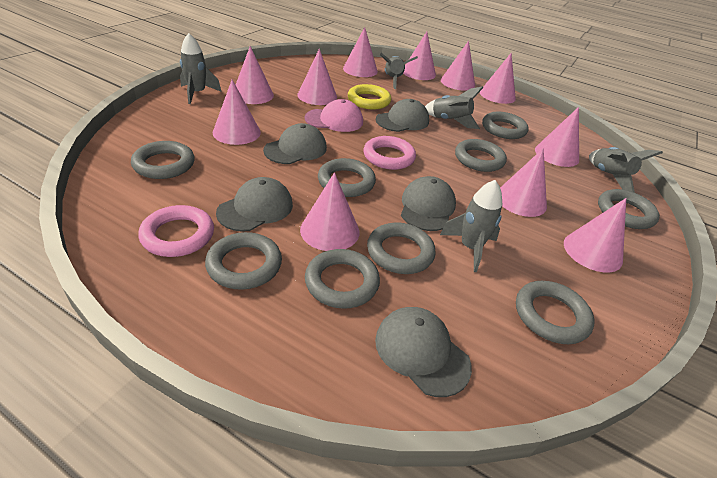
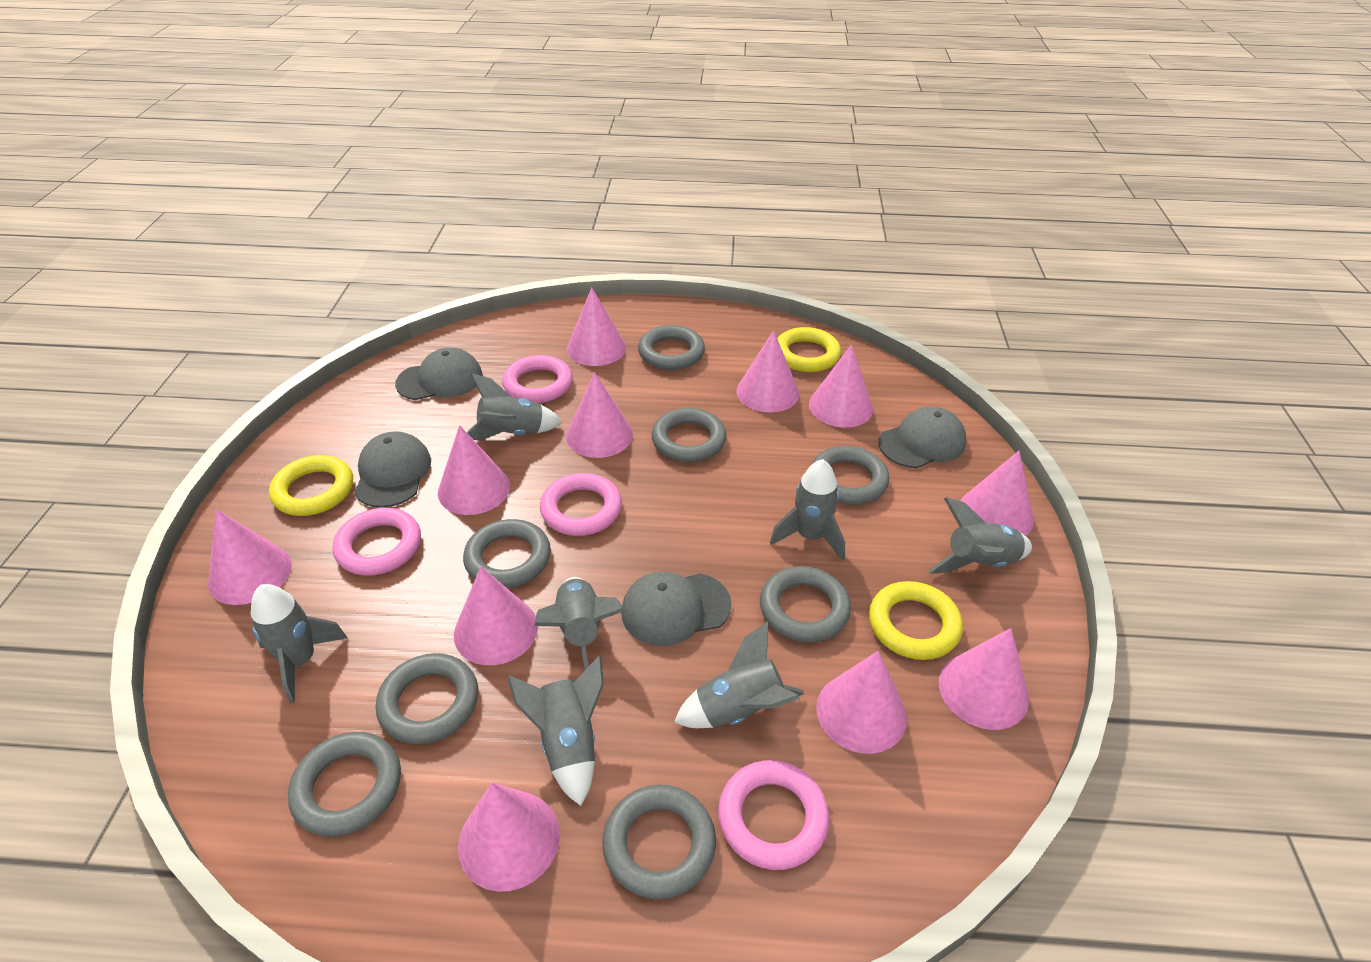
grey cap: [216,177,293,232] [263,123,327,164] [375,307,472,397] [376,99,429,132] [401,176,456,231] = 5 -> [354,431,431,508] [395,347,482,400] [621,571,731,646] [878,406,966,468] = 4
grey ring: [131,141,195,179] [205,232,282,290] [305,249,380,309] [318,158,376,197] [367,223,436,274] [455,139,507,172] [482,112,529,139] [516,281,594,344] [598,189,660,229] = 9 -> [288,732,401,837] [376,653,478,745] [463,519,551,588] [602,784,716,899] [638,325,705,370] [651,408,727,462] [760,566,851,643] [812,446,889,505] = 8
grey rocket: [180,33,222,104] [380,53,418,89] [425,86,483,129] [440,180,502,272] [589,147,663,193] = 5 -> [251,584,347,704] [467,373,562,440] [507,655,604,806] [534,577,624,671] [674,622,805,728] [770,459,845,561] [928,497,1032,574] = 7
pink cap: [304,99,363,132] = 1 -> none = 0
pink ring: [138,205,214,257] [363,136,416,170] = 2 -> [333,508,421,576] [502,355,573,403] [540,473,622,536] [718,760,829,870] = 4
yellow ring: [348,84,391,109] = 1 -> [269,455,353,516] [777,327,841,372] [869,581,963,660] = 3

